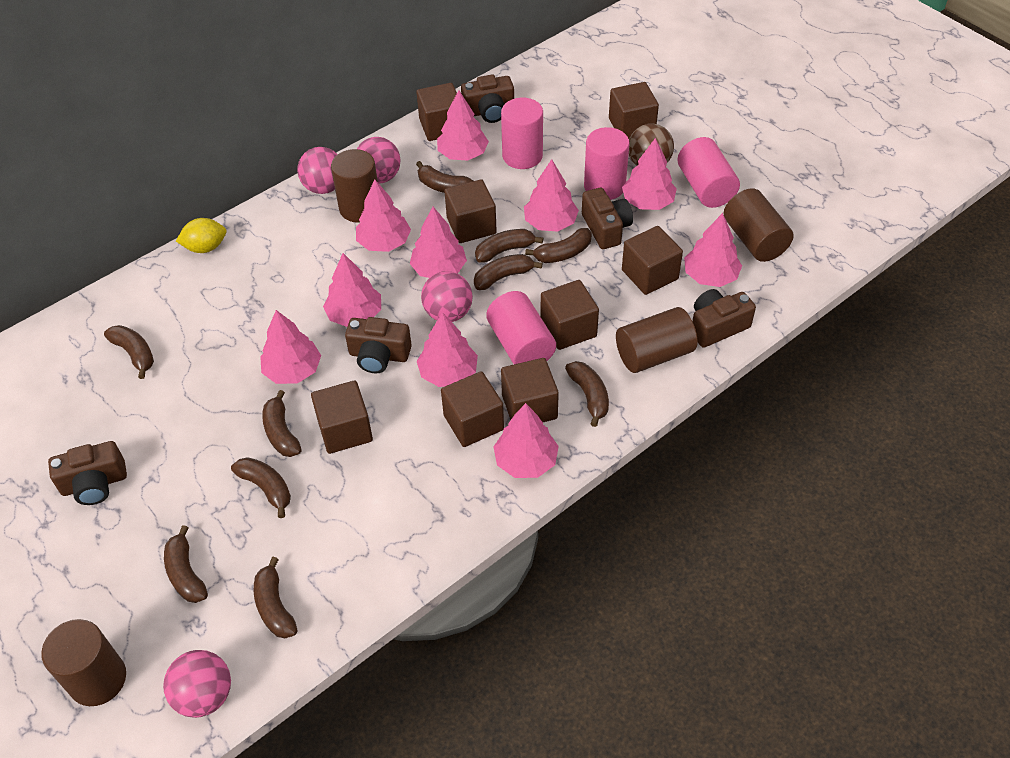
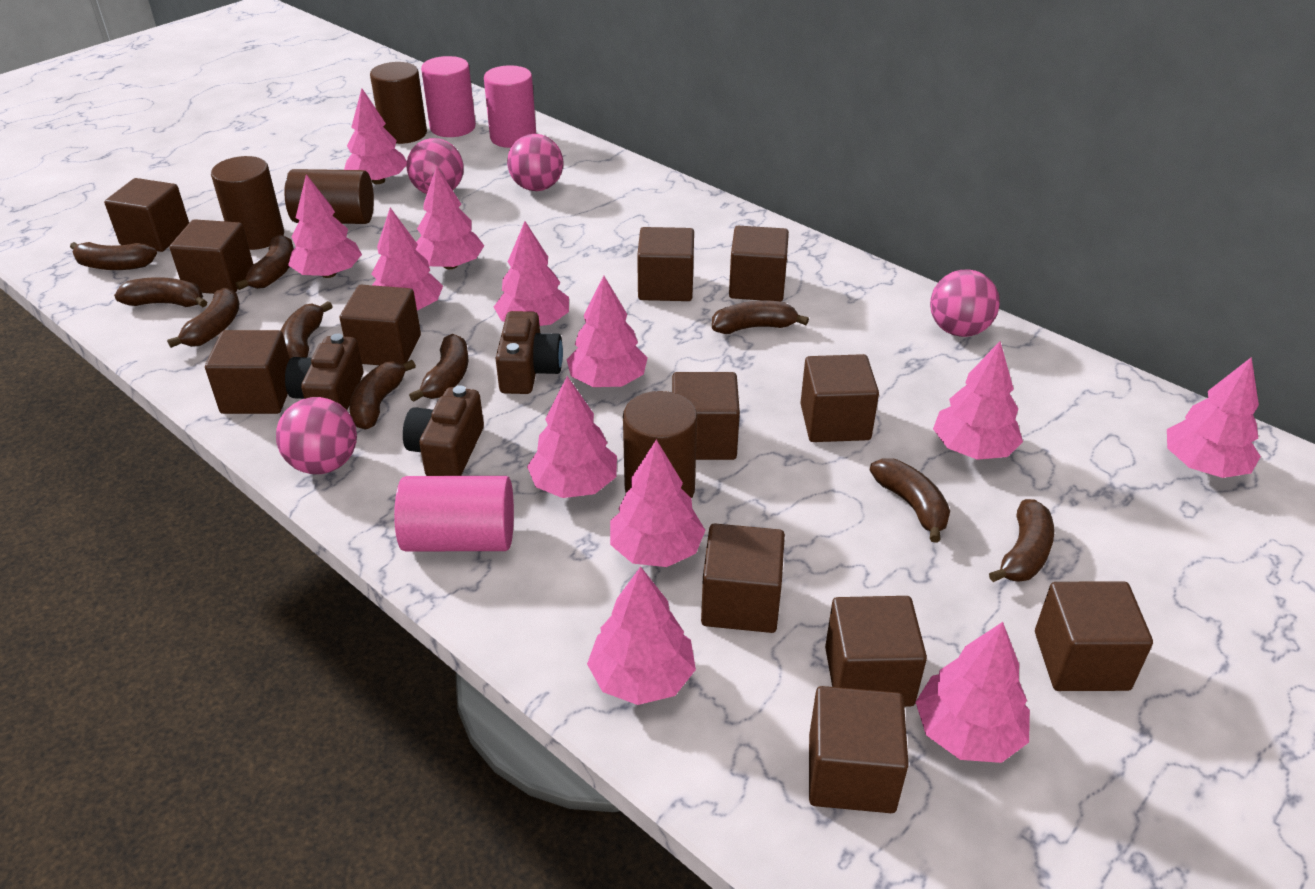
brown ball: [629,123,674,166] = 1 -> none = 0
brown camera: [48,441,127,505] [345,317,412,373] [461,75,514,123] [582,188,633,249] [692,289,756,348] = 5 -> [285,333,363,410] [403,385,484,476] [495,311,563,394] = 3
brown cube: [311,380,373,454] [416,83,457,141] [441,371,504,447] [444,179,497,243] [501,358,559,422] [541,280,599,350] [609,82,659,139] [622,226,683,295] = 8 -> [104,178,189,252] [170,219,253,294] [205,330,290,414] [340,285,421,365] [637,227,694,301] [672,372,740,460] [701,523,785,633] [729,226,789,301] [800,354,879,442] [809,686,909,813] [825,596,927,707] [1035,581,1153,691] = 12
pink cylinder: [486,291,556,364] [501,98,543,169] [584,127,629,200] [677,137,740,208] = 4 -> [394,476,514,552] [421,56,476,137] [484,65,536,148] = 3
pink tree: [260,310,321,384] [323,253,381,327] [356,180,411,252] [410,207,467,278] [417,312,478,387] [437,90,489,160] [493,403,559,478] [524,159,579,231] [622,138,677,210] [684,213,742,287] = 10 -> [288,174,362,278] [344,89,407,184] [372,208,443,310] [416,166,484,269] [494,221,569,326] [527,376,617,498] [566,276,648,387] [587,566,696,705] [610,440,705,567] [916,622,1030,763] [933,341,1023,460] [1167,357,1261,478] = 12
yellow lemon: [176,218,227,253] = 1 -> none = 0

